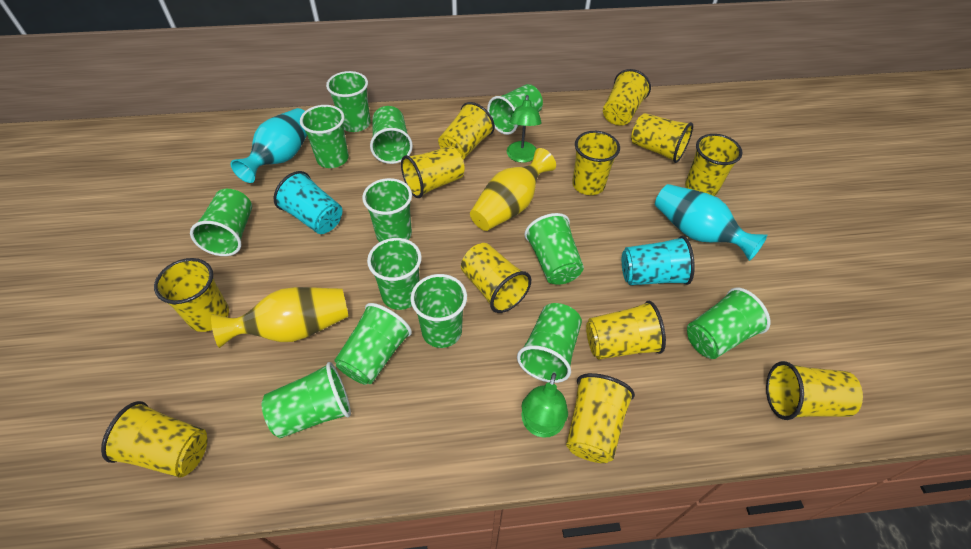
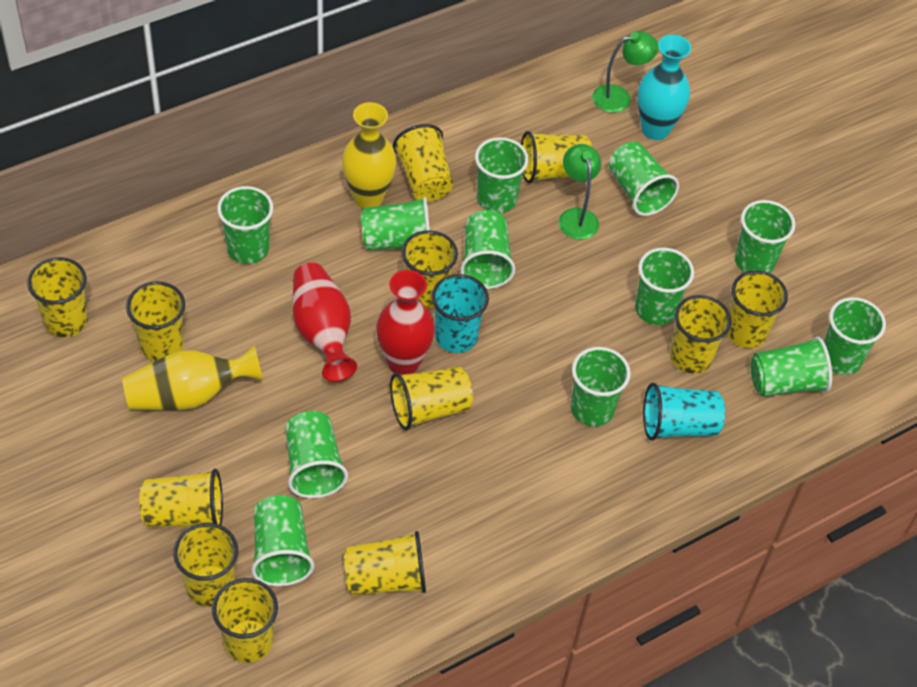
green cup: [190,189,252,256] [262,362,351,438] [300,105,349,168] [326,71,371,132] [334,303,412,385] [362,178,412,242] [367,238,422,310] [370,106,413,164] [410,274,467,348] [487,84,543,135] [517,303,582,383] [524,213,584,285] [687,288,770,359] = 13 -> [217,186,273,264] [251,495,314,586] [285,411,348,498] [361,197,430,250] [460,210,515,289] [475,137,529,213] [571,347,631,426] [608,142,679,216] [635,248,694,325] [735,200,795,273] [751,337,832,397] [824,297,886,375] = 12
red vase: none = 0 -> [293,263,357,382] [376,270,435,374] = 2
turquoise vase: [231,108,307,183] [655,184,767,261] = 2 -> [637,35,691,140] = 1

